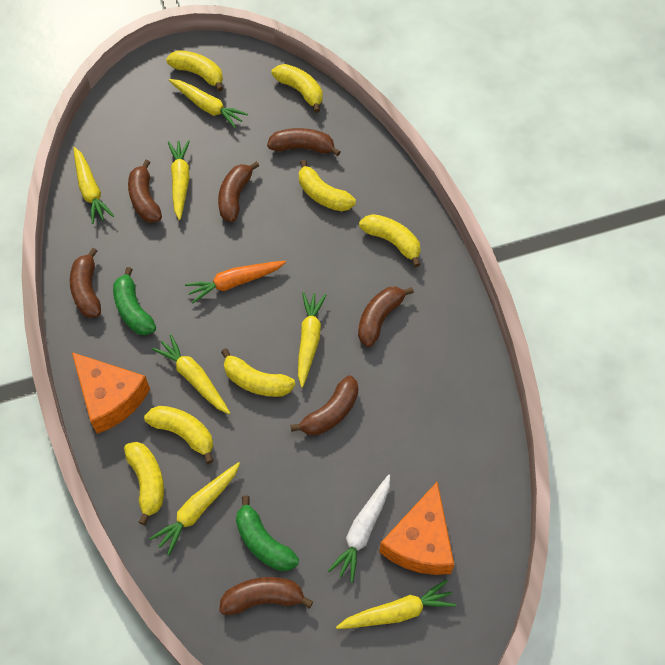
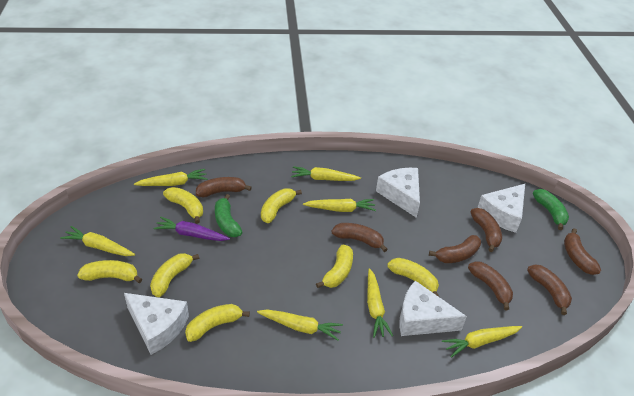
orange carrot: [185,261,286,304] = 1 -> none = 0
orange cheese: [72,352,150,434] [379,482,454,575] = 2 -> none = 0
purple carrot: none = 0 -> [153,216,230,241] = 1
white carrot: [328,474,390,583] = 1 -> none = 0
white cheese: none = 0 -> [124,293,189,355] [376,168,420,218] [399,281,467,336] [477,184,525,233] = 4

